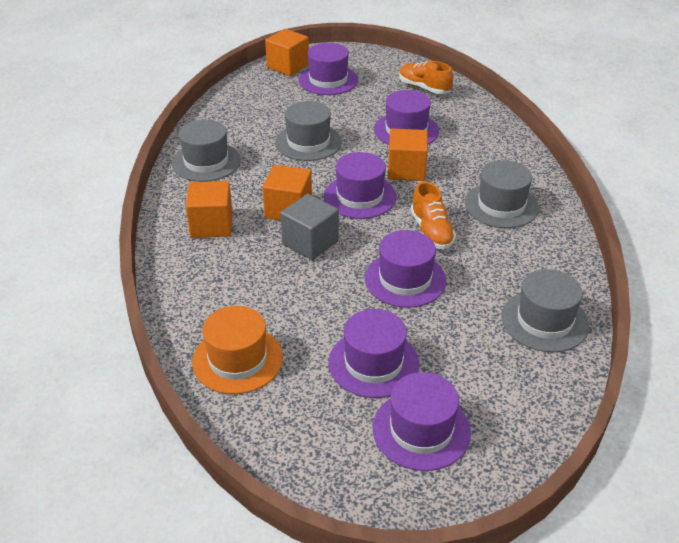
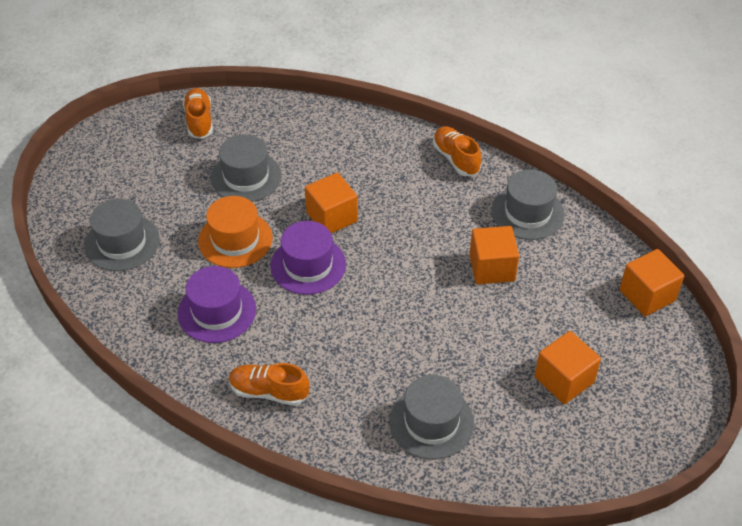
grey cube: [280,194,339,260] = 1 -> none = 0
orange shoe: [399,61,453,94] [411,182,456,249] = 2 -> [183,88,213,139] [229,363,309,406] [433,126,481,176] = 3
purple hat: [298,43,358,95] [324,152,396,219] [329,309,419,398] [365,230,446,308] [372,372,471,471] [374,90,439,145] = 6 -> [178,266,256,343] [270,221,346,295] = 2

